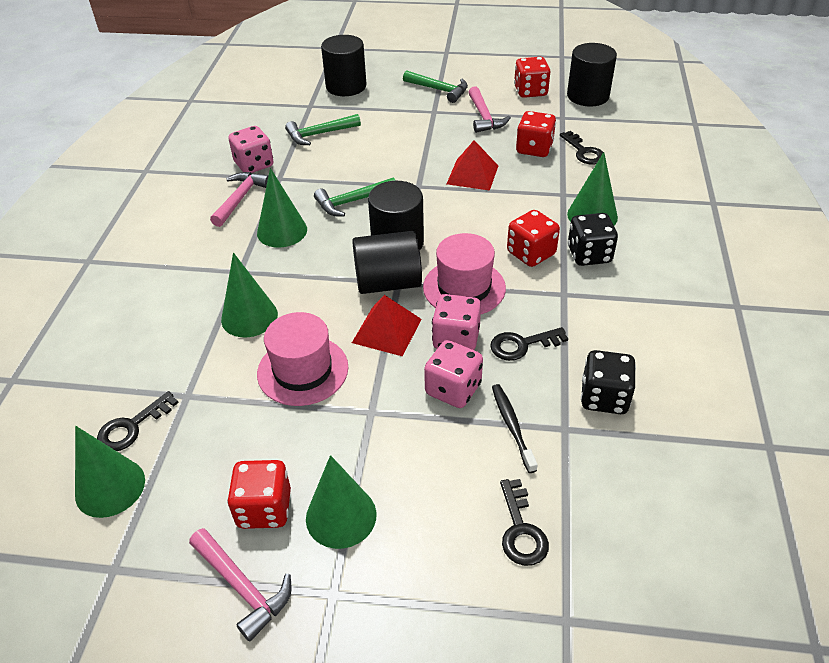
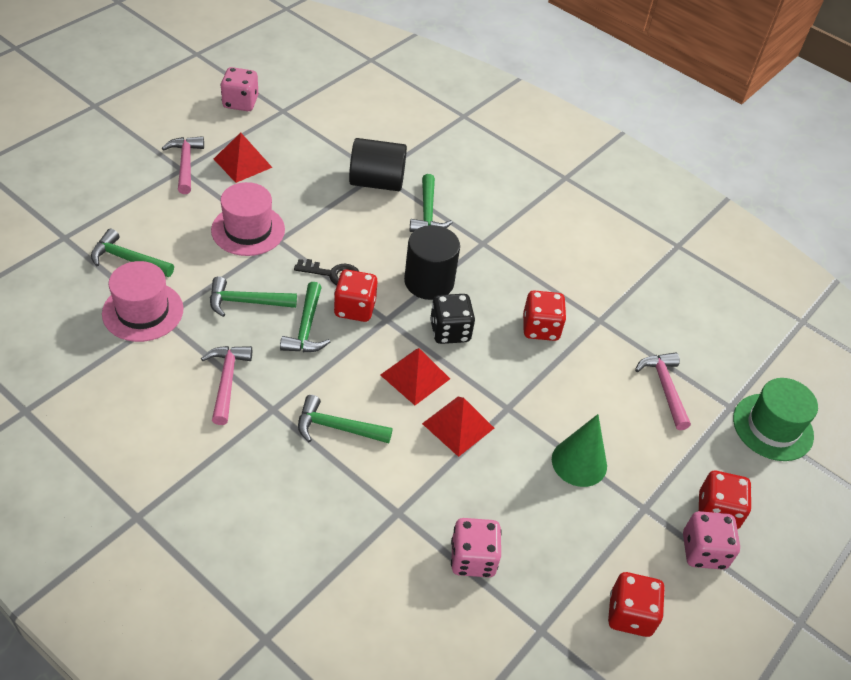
black cylinder: [321,35,366,96] [352,231,422,294] [368,181,424,250] [567,43,617,106] = 4 -> [349,138,407,191] [404,225,460,300] = 2
black dice: [568,213,618,266] [581,350,636,414] = 2 -> [430,294,475,344] = 1
black key: [97,391,179,451] [490,327,568,361] [500,479,549,566] [560,131,603,164] = 4 -> [294,259,359,285] = 1
black toothbrush: [492,384,538,473] = 1 -> none = 0
green cone: [75,426,145,518] [221,253,278,337] [257,168,307,248] [306,455,377,549] [567,152,618,225] = 5 -> [552,414,607,487] = 1
green hammer: [285,114,361,145] [314,177,396,217] [403,70,468,103] = 3 -> [91,229,174,277] [210,276,297,317] [280,282,330,352] [298,395,393,443] [410,174,453,232] = 5
green hat: none = 0 -> [733,378,818,461] = 1
red pyramid: [352,295,422,356] [447,140,498,191] = 2 -> [214,132,273,183] [380,348,450,405] [422,396,494,457] = 3

